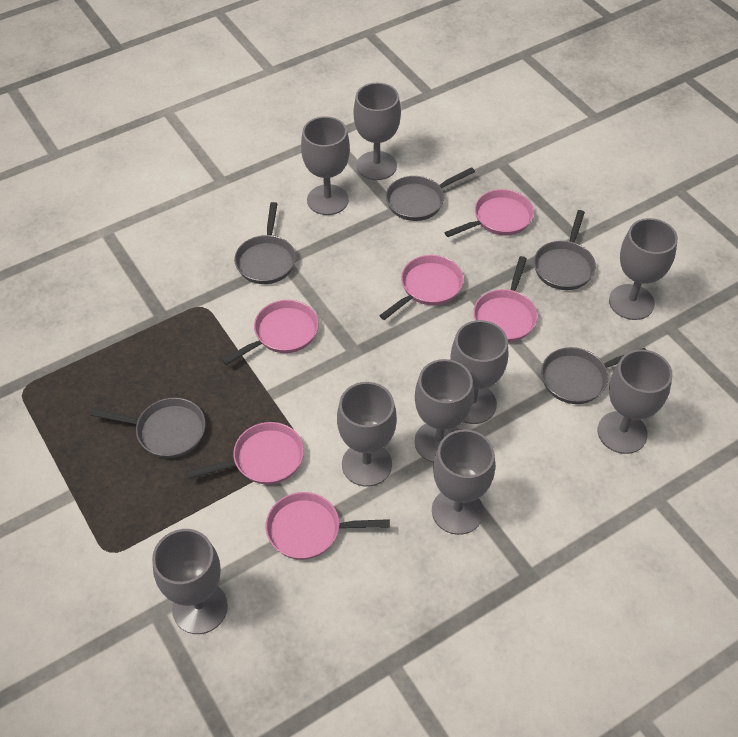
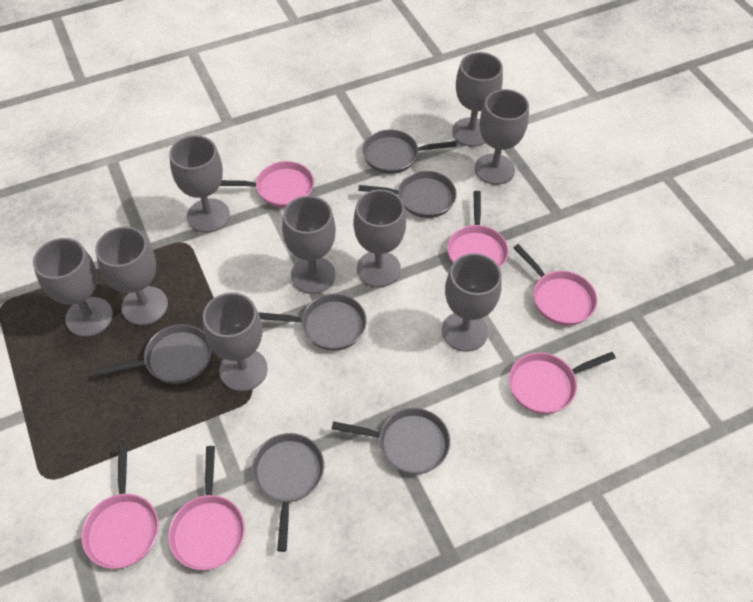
grey pan: [90,398,206,458] [234,202,296,284] [386,167,475,221] [534,210,596,290] [541,347,646,404] = 5 -> [97,324,212,384] [252,433,324,552] [258,294,367,351] [332,408,450,474] [359,171,457,218] [362,130,457,174] = 6

